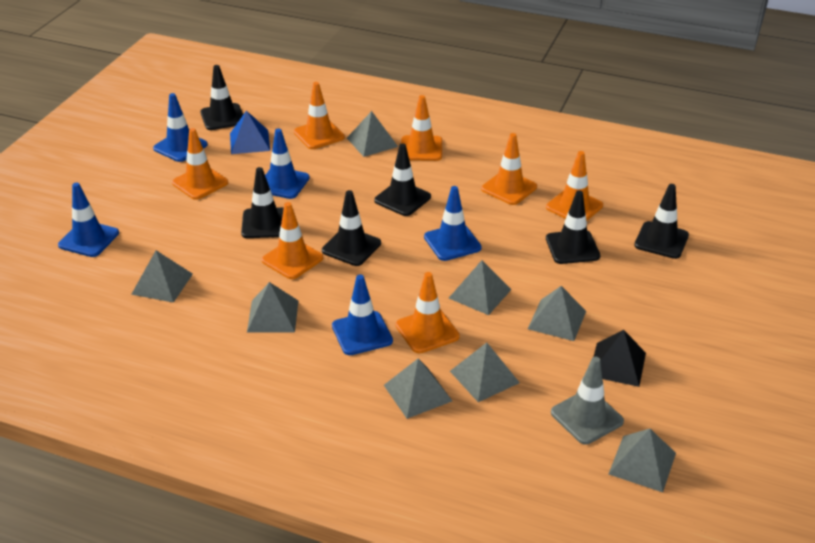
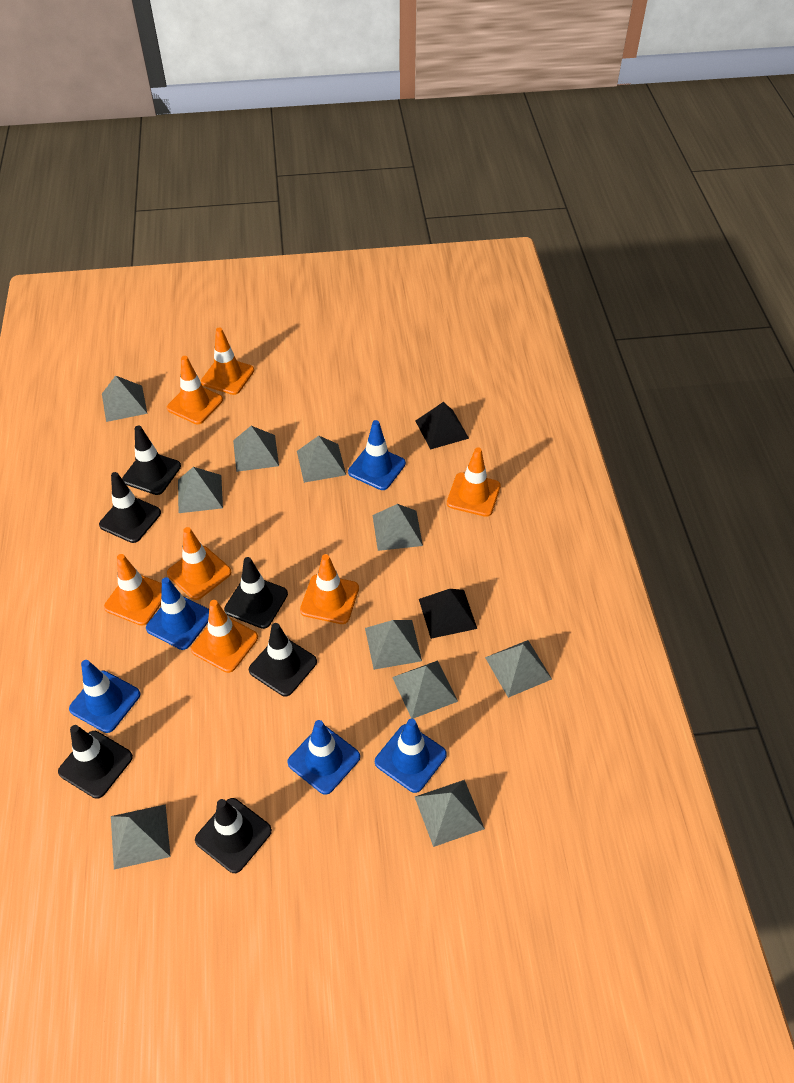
black pyramid: [594,330,646,387] = 1 -> [415,402,469,450] [419,589,477,639] = 2
blue pyramid: [230,110,270,154] = 1 -> none = 0
grey pyramid: [131,250,193,303] [247,282,298,333] [347,111,398,157] [384,358,452,419] [449,260,512,315] [450,342,520,402] [528,286,586,341] [609,429,676,492] = 8 -> [102,376,147,422] [111,804,171,869] [178,467,223,513] [233,426,279,472] [297,436,346,483] [365,620,422,670] [373,504,423,551] [392,660,458,719] [415,780,485,847] [485,640,552,698] = 10
grey traffic cone: [551,357,624,445] = 1 -> none = 0

